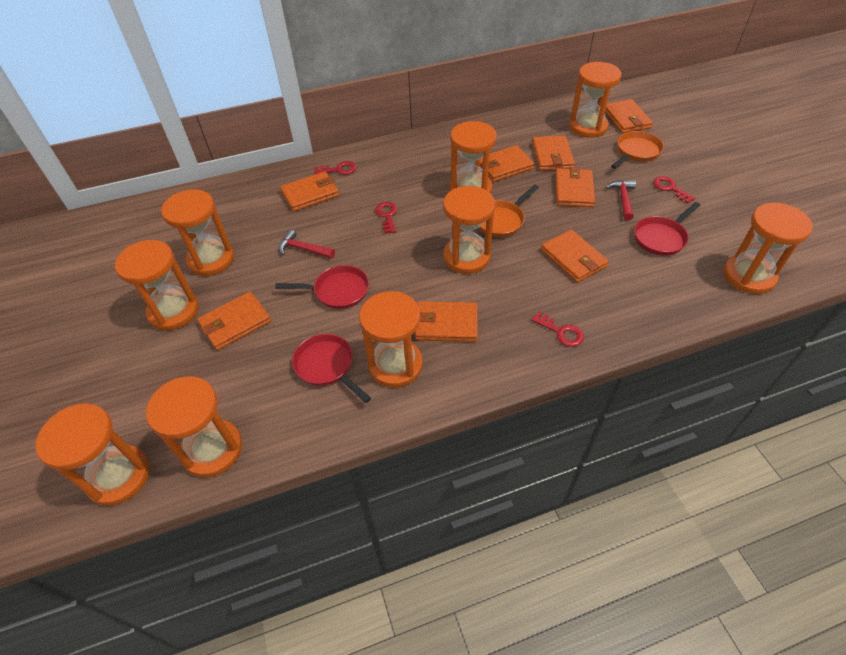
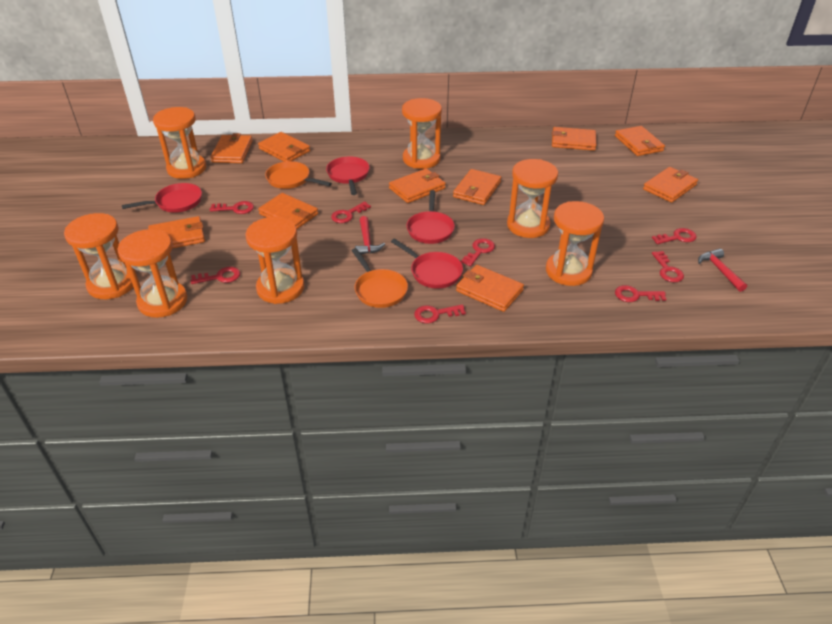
orange hourglass: [36,403,150,506] [115,240,199,331] [146,376,242,477] [161,189,234,276] [359,291,423,388] [443,186,495,274] [450,121,497,194] [569,62,622,138] [724,203,813,294] = 9 -> [64,213,133,299] [118,229,187,318] [153,107,206,179] [245,217,304,304] [402,98,442,169] [507,159,558,238] [546,201,604,286] = 7
orange wallet: [197,292,271,350] [280,172,339,212] [415,302,478,342] [479,145,534,182] [532,135,575,171] [541,230,609,283] [555,167,595,207] [605,99,653,133] = 8 -> [148,216,205,248] [211,133,253,163] [258,132,310,162] [258,193,318,229] [389,168,446,203] [453,169,501,205] [456,265,524,312] [552,127,597,151] [615,126,665,156] [643,167,698,203] = 10
red key: [314,161,356,175] [375,202,398,233] [531,311,584,347] [653,176,695,204] = 4 -> [191,267,240,284] [210,201,254,214] [331,201,371,223] [414,304,466,324] [461,238,495,266] [615,285,666,302] [652,228,697,244] [652,251,684,282] = 8
red pan: [275,265,369,309] [292,334,371,403] [634,202,700,256] = 3 -> [122,183,202,213] [326,156,370,195] [391,239,463,289] [406,190,455,244] = 4

